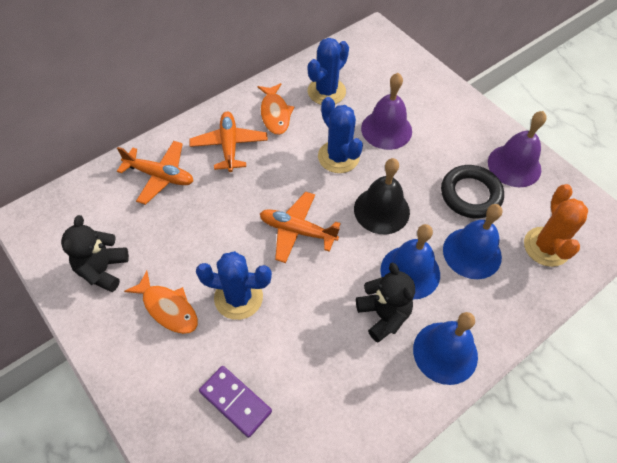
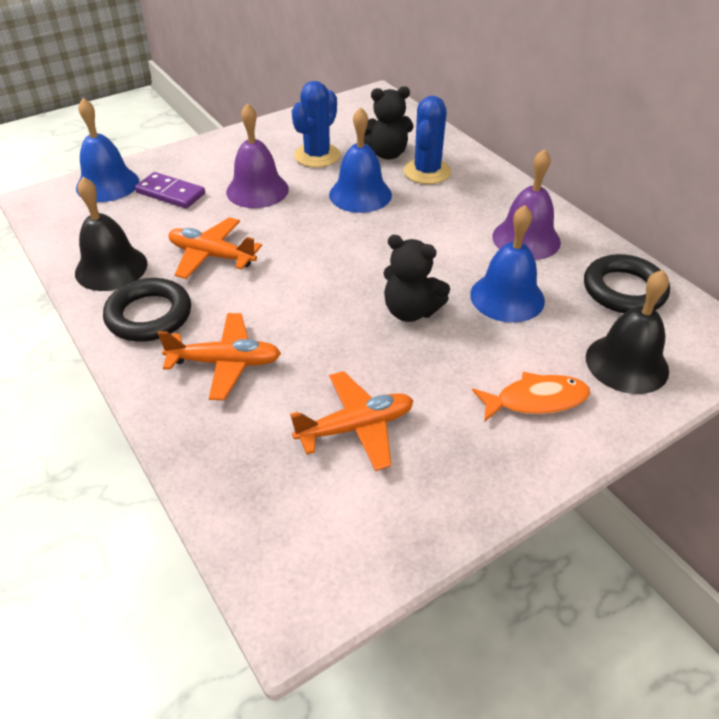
black bell: [354,158,410,234] = 1 -> [75,177,148,291] [586,270,669,394] = 2
black ring: [441,165,504,218] = 1 -> [103,278,191,342] [584,254,670,313] = 2
blue cactus: [196,251,272,320] [308,38,349,104] [318,97,363,173] = 3 -> [292,81,340,168] [403,96,451,184] = 2
orange cactus: [524,184,588,267] = 1 -> none = 0
orange fish: [124,271,198,334] [257,83,294,135] = 2 -> [472,372,590,421] = 1

